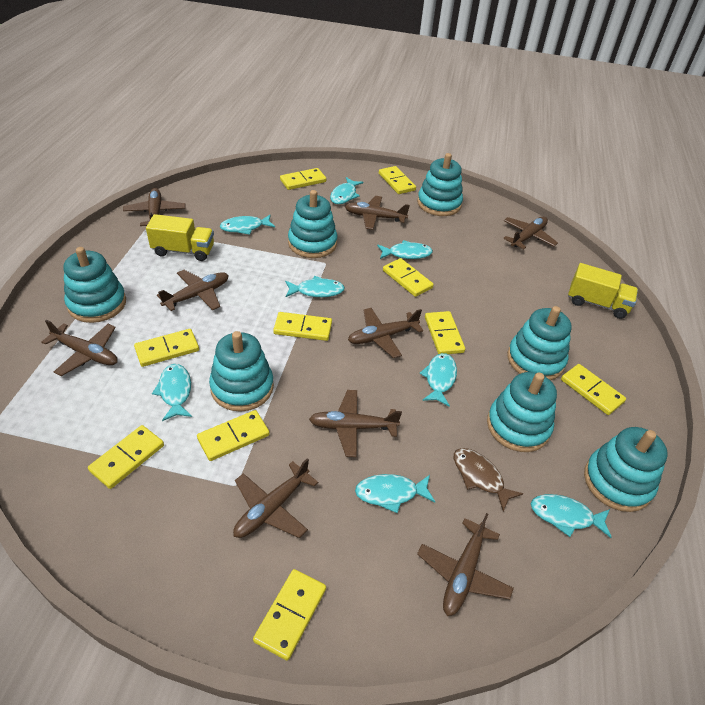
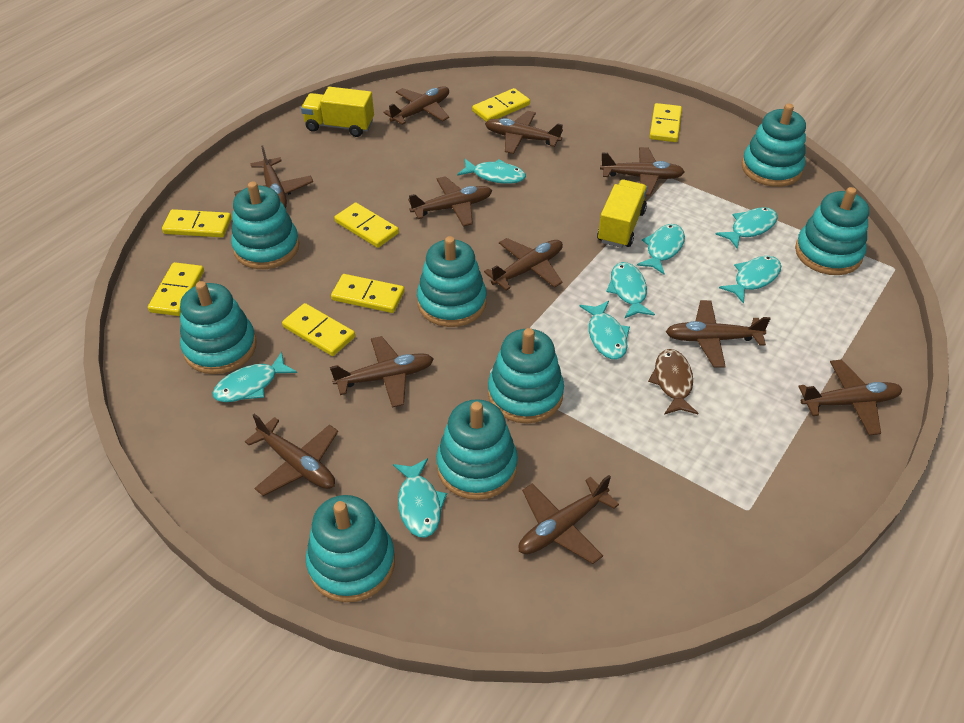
brown plane: [42,320,118,376] [123,188,185,226] [157,270,229,311] [233,458,318,538] [309,390,402,457] [345,196,410,230] [348,308,423,358] [417,513,514,616] [503,217,558,249] = 9 -> [234,146,313,209] [245,414,338,496] [330,336,434,408] [383,86,449,125] [408,176,492,227] [484,238,563,291] [485,111,563,154] [519,475,619,564] [600,147,685,196] [666,300,771,368] [798,360,902,435] = 11
turquoise stacking toy: [63,247,126,323] [209,331,274,412] [288,190,338,258] [417,153,463,216] [487,372,557,452] [507,306,572,380] [584,427,668,512] = 7 -> [180,281,257,374] [231,182,299,269] [306,495,395,602] [417,236,486,327] [436,399,518,500] [488,328,564,423] [742,104,806,187] [795,187,869,275] = 8
yellow domino: [88,425,164,489] [134,329,199,367] [197,410,270,461] [253,569,326,661] [273,312,332,341] [280,168,326,190] [379,166,416,194] [383,258,434,297] [425,311,465,354] [561,364,626,415] = 10 -> [148,262,204,316] [162,209,231,237] [282,303,355,356] [331,274,405,313] [334,202,399,248] [472,88,530,122] [650,103,682,142] = 7

